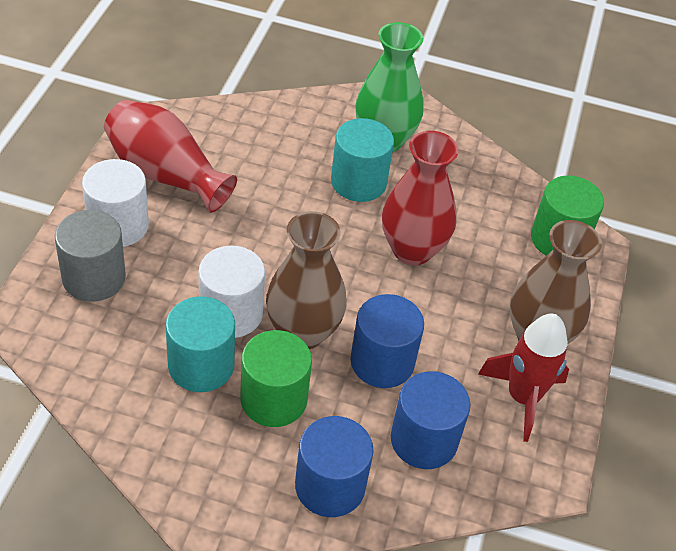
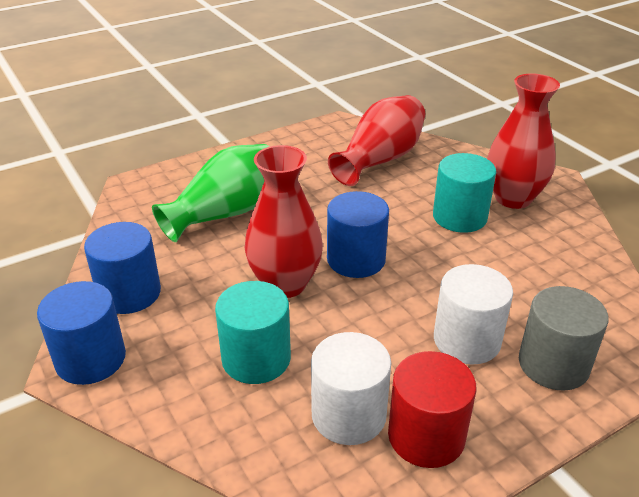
brown vase: [266,211,347,349] [510,220,602,345] = 2 -> none = 0
green cylinder: [240,330,312,427] [531,176,604,256] = 2 -> none = 0
red cylinder: none = 0 -> [388,351,476,468] = 1
red rocket: [478,314,569,442] = 1 -> none = 0
red vase: [104,100,237,213] [382,131,459,265] = 2 -> [245,145,323,298] [328,95,425,186] [487,73,560,209] = 3

